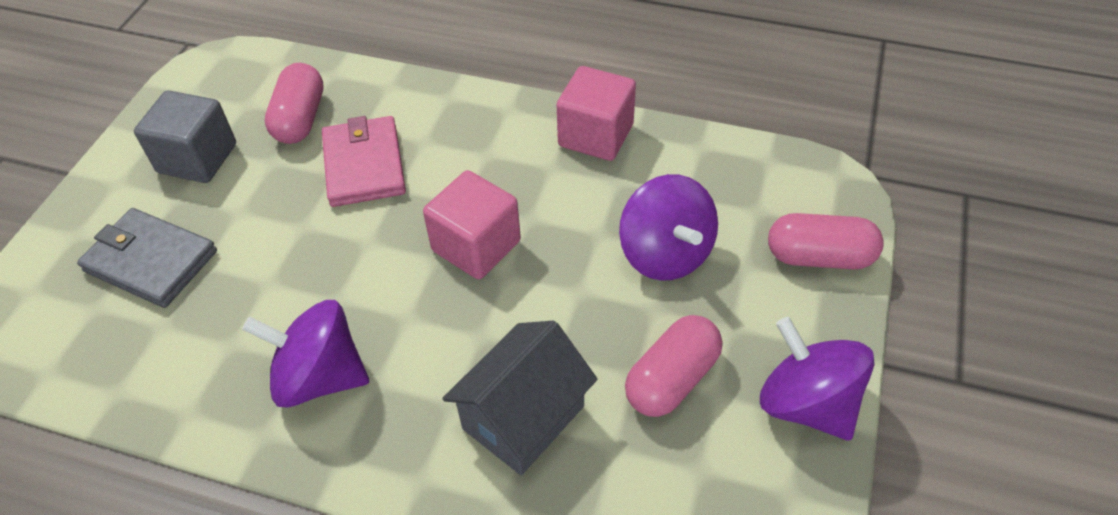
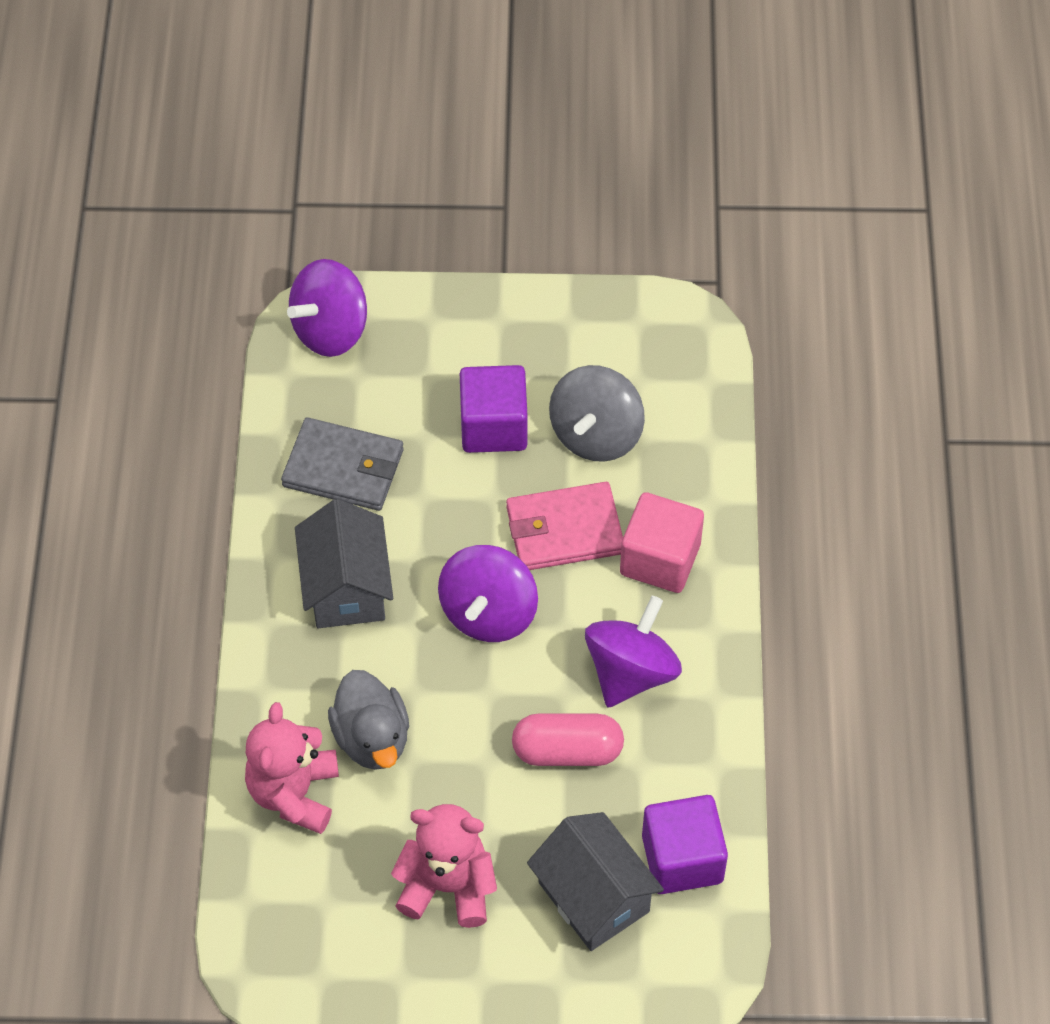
grey cube: [134,90,236,183] = 1 -> none = 0
grey duck: none = 0 -> [328,670,409,770] = 1
grey house: [442,321,597,475] = 1 -> [295,499,393,628] [527,812,664,951] = 2
grey spinning top: none = 0 -> [549,365,645,462] = 1
pink capsule: [265,63,324,144] [625,315,722,417] [768,213,884,269] = 3 -> [512,714,624,766] = 1
pink cube: [423,170,521,279] [557,66,636,161] = 2 -> [620,492,704,593] = 1
pink teddy bear: none = 0 -> [245,702,339,834] [391,804,497,928] = 2
purple cube: none = 0 -> [460,365,528,453] [642,795,728,894] = 2

